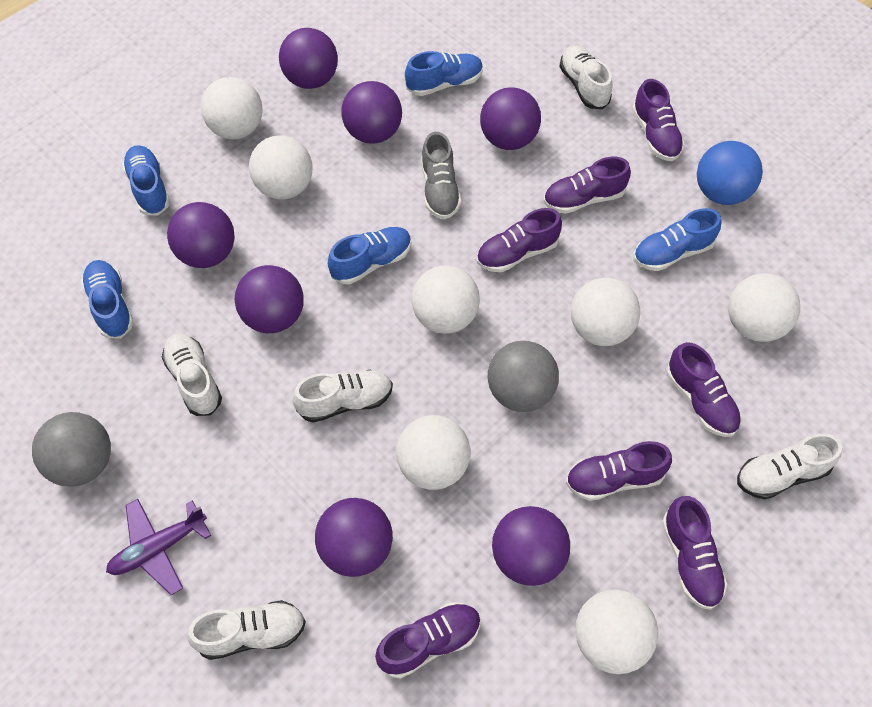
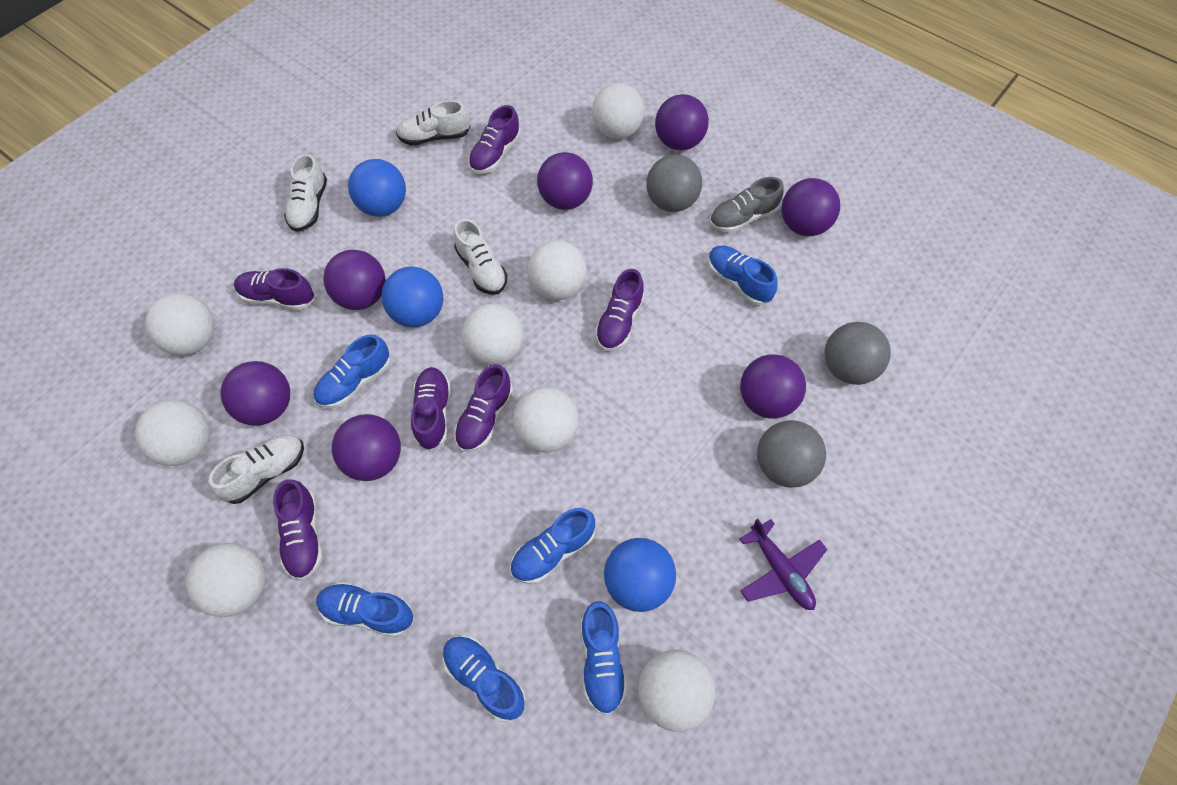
blue ball: [697,141,763,205] = 1 -> [348,159,406,217] [381,267,443,327] [604,538,676,612] = 3
blue shoe: [81,260,134,338] [122,145,170,216] [328,227,412,284] [405,51,483,96] [633,208,721,271] = 5 -> [313,334,391,408] [316,582,414,637] [442,636,526,722] [510,508,595,584] [581,601,627,715] [708,246,778,306] = 6
grey ball: [32,412,111,487] [488,341,559,412] = 2 -> [646,155,702,212] [757,420,826,488] [824,322,891,385] = 3
purple shoe: [375,602,481,679] [477,208,562,273] [543,157,631,214] [566,441,672,501] [632,79,685,161] [662,496,727,610] [667,342,741,437] = 7 -> [234,268,315,310] [273,479,323,581] [411,367,451,451] [454,364,513,452] [468,105,521,174] [595,269,645,351] = 6
white ball: [201,77,263,139] [249,136,312,200] [396,415,470,490] [412,265,480,334] [571,278,640,346] [576,589,658,674] [728,273,800,342] = 7 -> [135,400,210,466] [145,293,214,355] [186,543,265,617] [462,304,524,366] [513,387,579,453] [527,240,587,300] [592,83,645,139] [638,650,715,732] = 8
white shoe: [162,333,222,416] [187,600,306,660] [293,370,393,423] [559,46,613,109] [737,434,843,500] = 5 -> [208,435,304,504] [284,154,327,232] [396,100,470,146] [454,219,507,295] = 4

